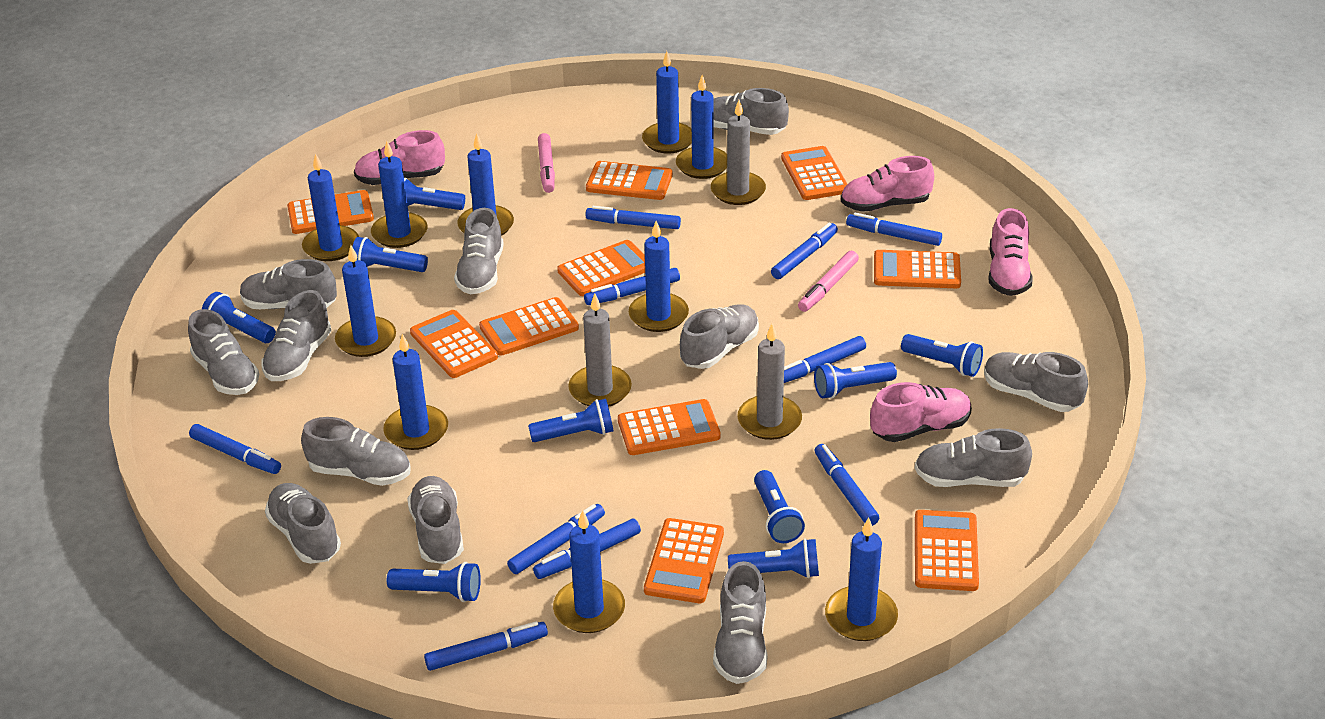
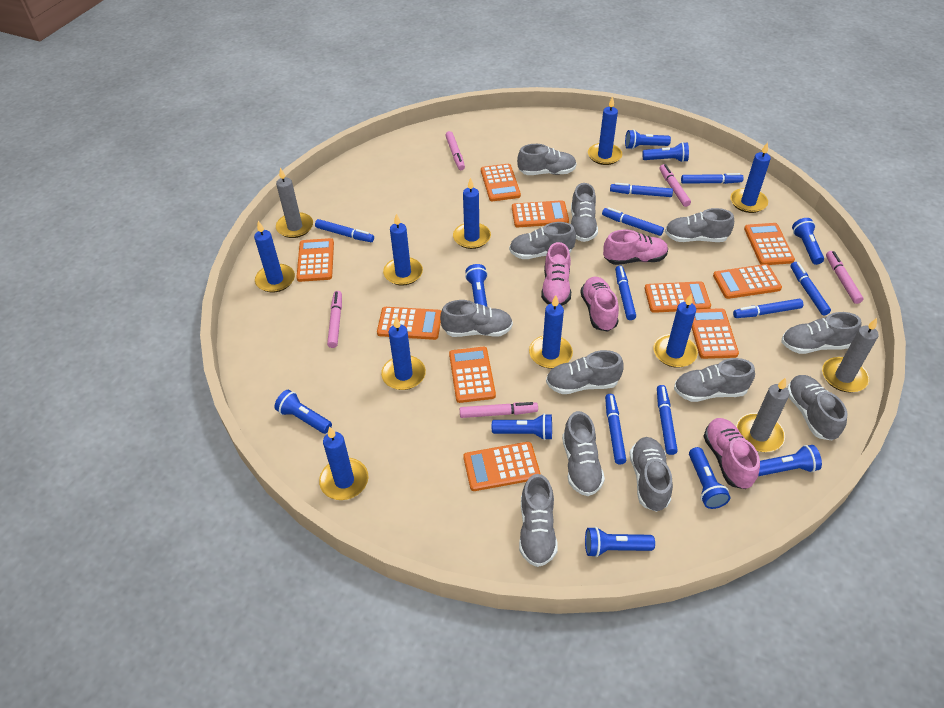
blue candle: [302,153,359,261] [335,245,396,357] [371,141,427,248] [383,334,448,450] [458,133,514,236] [553,510,625,633] [629,221,689,332] [642,51,692,153] [676,75,727,179] [825,517,898,641] = 10 -> [254,221,295,293] [319,426,368,500] [381,317,426,390] [383,214,423,286] [453,177,491,249] [529,295,573,369] [588,96,622,165] [653,294,698,368] [730,142,771,213] = 9
blue marker: [189,424,281,474] [424,621,548,671] [507,504,605,574] [533,519,641,579] [584,268,680,305] [585,206,681,229] [771,222,838,279] [784,336,866,383] [815,444,879,526] [846,212,942,246] = 10 -> [315,219,374,242] [602,207,664,236] [605,394,626,464] [610,183,673,197] [615,265,636,320] [657,385,678,455] [681,173,744,184] [733,299,803,318] [790,262,831,315] = 9
pink marker: [538,133,555,193] [798,251,859,312] = 2 -> [327,291,342,348] [445,131,465,170] [460,402,538,418] [660,164,691,207] [826,251,863,304] = 5

